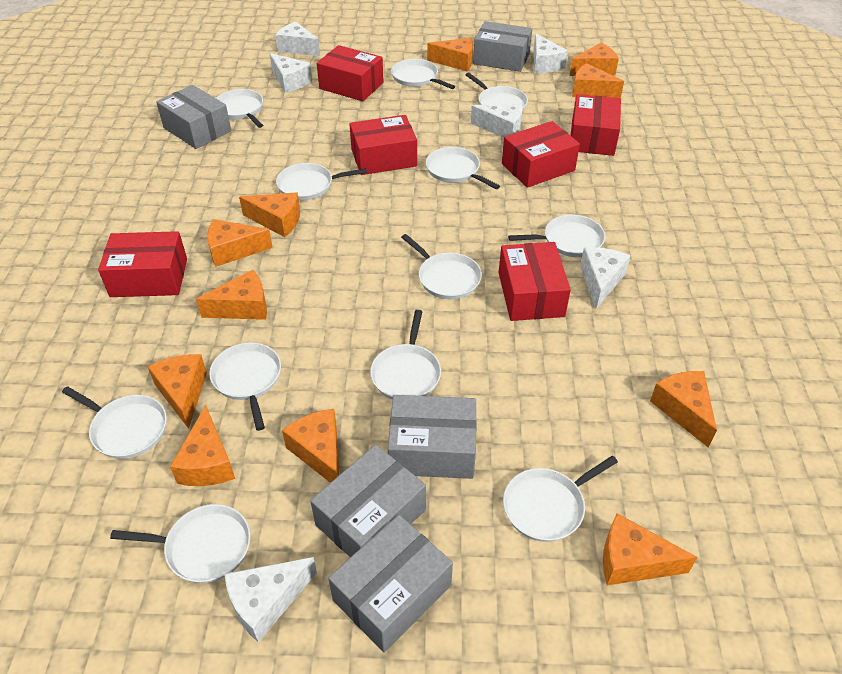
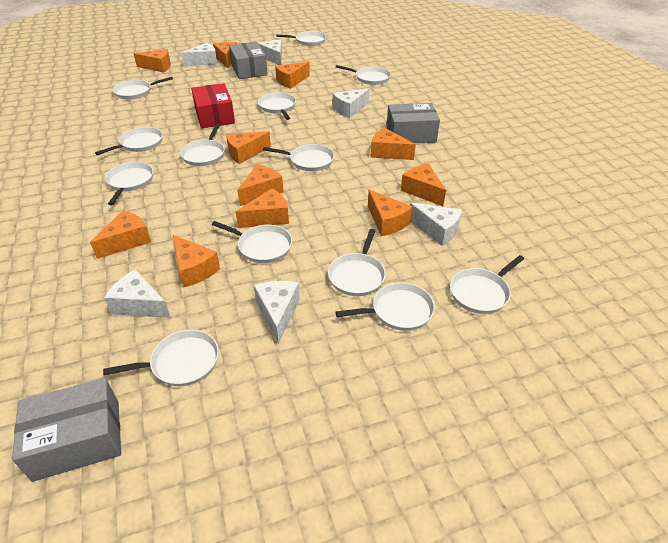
grey box: [156,85,231,149] [310,445,426,557] [328,515,453,653] [388,395,477,479] [473,21,532,72] = 5 -> [12,378,121,482] [229,42,268,79] [387,103,440,143] = 3
red box: [98,231,187,297] [317,45,383,101] [349,115,417,175] [499,242,571,321] [502,121,580,188] [571,94,621,156] = 6 -> [191,83,235,128] = 1
white pan: [62,386,167,459] [110,504,250,583] [209,342,281,431] [216,89,263,128] [276,163,367,200] [370,310,441,399] [391,59,456,89] [401,234,482,299] [426,147,500,189] [465,72,528,111] [503,456,618,542] [508,214,605,257] = 12 -> [95,127,163,155] [103,329,219,386] [105,162,153,205] [113,77,173,100] [180,124,225,166] [212,221,292,263] [258,92,296,120] [263,144,334,171] [276,31,327,46] [328,229,386,296] [336,65,391,85] [336,283,435,331] [450,255,524,314] = 13

